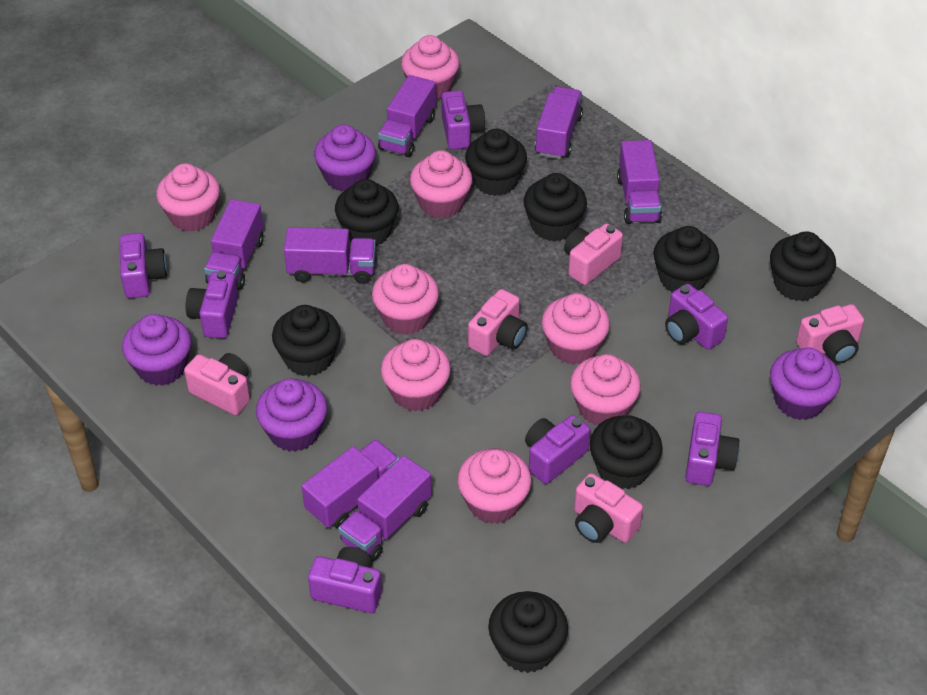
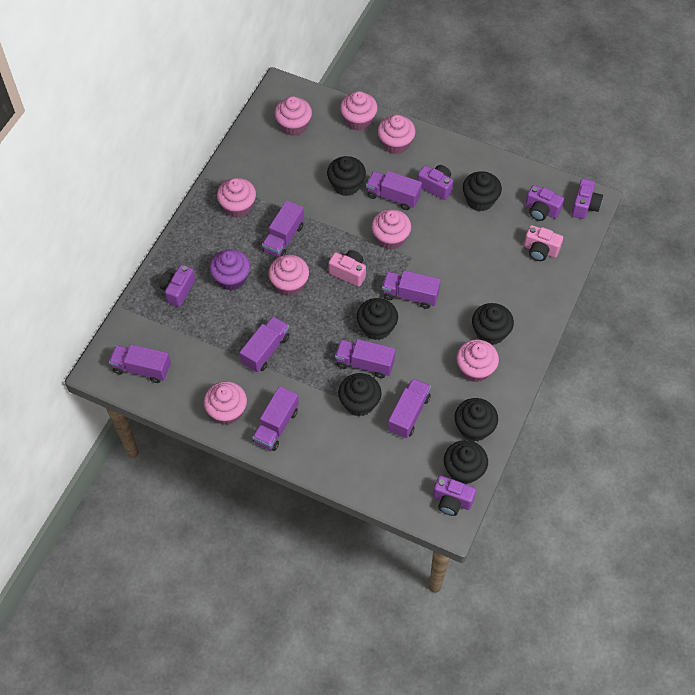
black cupcake: [272,305,341,376] [335,179,398,246] [465,129,527,196] [488,591,568,673] [523,173,587,242] [589,415,663,489] [653,226,719,293] [770,231,836,301] = 8 -> [327,156,366,196] [338,373,382,417] [357,298,398,340] [444,440,488,484] [455,398,498,442] [463,171,502,211] [472,303,514,345] = 7
pink camera: [184,353,250,415] [468,289,528,356] [564,223,623,285] [574,473,643,543] [796,304,864,364] = 5 -> [328,250,366,287] [524,225,563,261] = 2
purple camera: [120,233,167,298] [186,271,238,338] [308,547,382,613] [441,90,485,150] [525,415,591,484] [665,284,728,349] [685,412,740,486] = 7 -> [159,265,195,307] [417,165,453,200] [433,476,476,516] [525,185,564,221] [571,178,603,219] = 5
purple cupcake: [122,314,191,386] [256,378,327,452] [314,124,376,191] [770,347,841,420] = 4 -> [210,249,250,290] = 1
purple truck: [204,199,264,290] [284,227,376,284] [302,439,399,528] [338,456,431,562] [378,75,436,157] [535,87,583,159] [617,140,662,224] = 7 -> [109,344,171,383] [240,316,290,372] [252,386,299,451] [262,200,304,257] [335,339,396,378] [366,171,422,210] [382,270,441,309] [388,378,431,438] = 8

